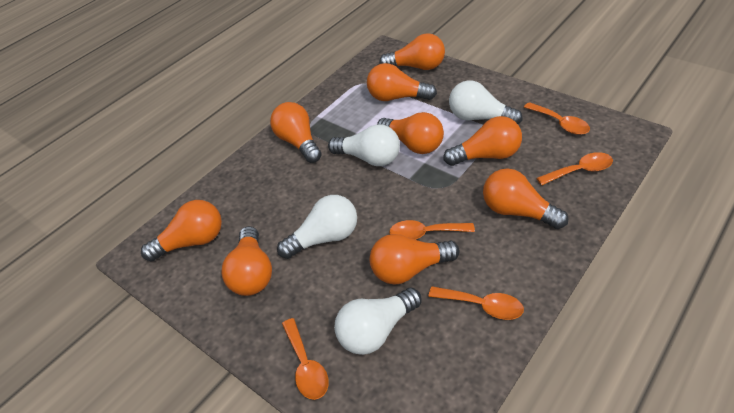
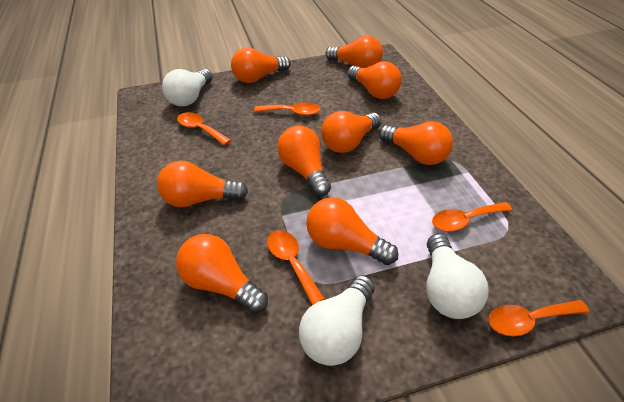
white light bulb: [277,195,357,259] [328,124,400,166] [334,288,422,355] [449,80,522,124] = 4 -> [162,69,213,106] [299,275,375,366] [426,234,489,319] = 3

